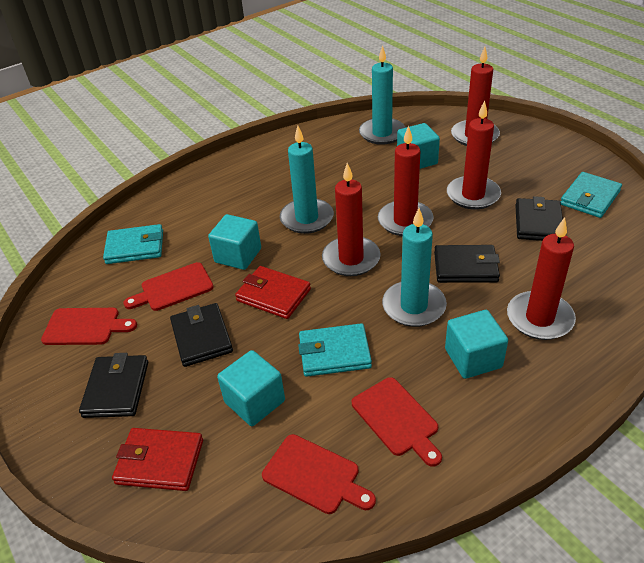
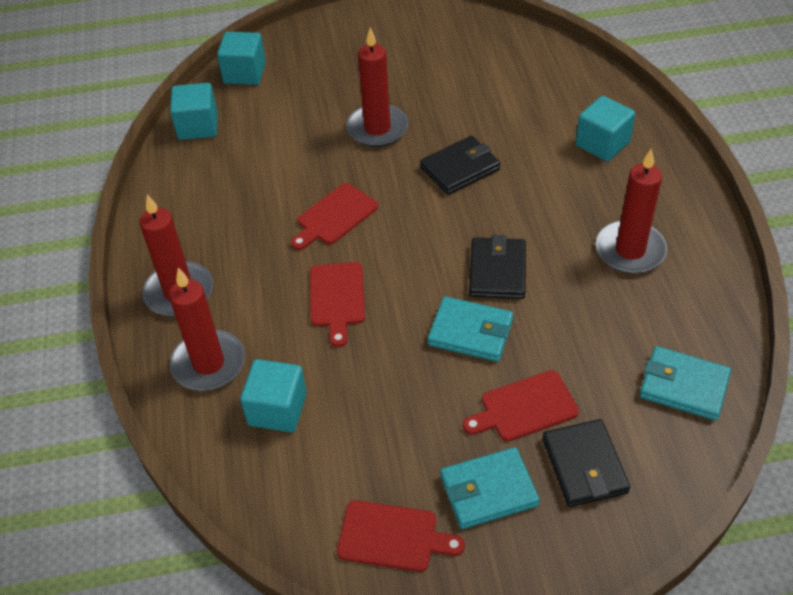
black wallet: [79,353,148,418] [170,303,233,367] [434,245,500,283] [515,196,563,241] = 4 -> [420,136,500,195] [469,235,526,299] [542,419,630,507] = 3
red candle: [322,163,381,276] [378,125,434,236] [447,100,501,209] [451,47,500,146] [507,217,576,340] = 5 -> [139,194,213,317] [169,268,245,391] [346,27,408,147] [596,148,667,274] = 4
red wallet: [112,428,203,491] [235,266,311,319] = 2 -> none = 0
turquoise candle: [280,126,334,234] [359,45,406,145] [382,208,447,327] = 3 -> none = 0

